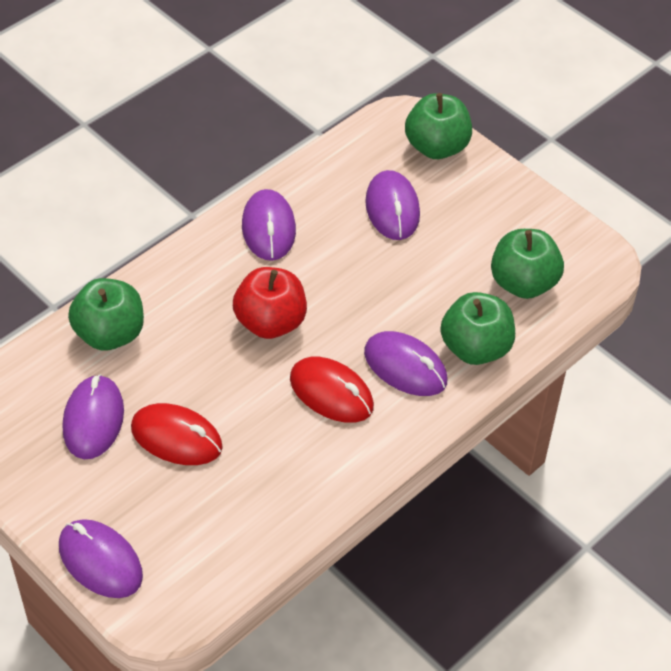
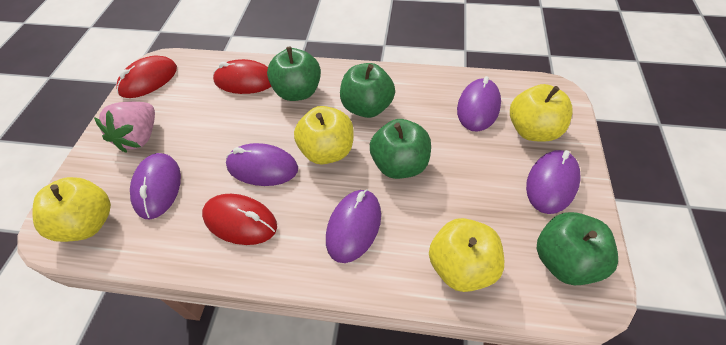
pink strawberry: none = 0 -> [94,102,155,153] = 1
red apple: [233,267,307,339] = 1 -> none = 0
red mouse: [131,403,223,465] [290,357,374,423] = 2 -> [116,55,177,98] [202,194,277,245] [213,59,271,94] = 3
yellow apple: none = 0 -> [32,177,111,242] [294,106,354,164] [429,218,504,292] [510,84,572,142] = 4

